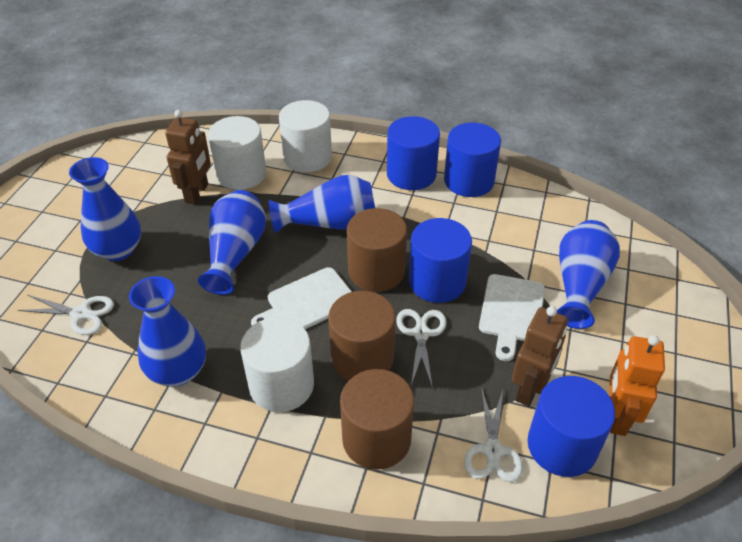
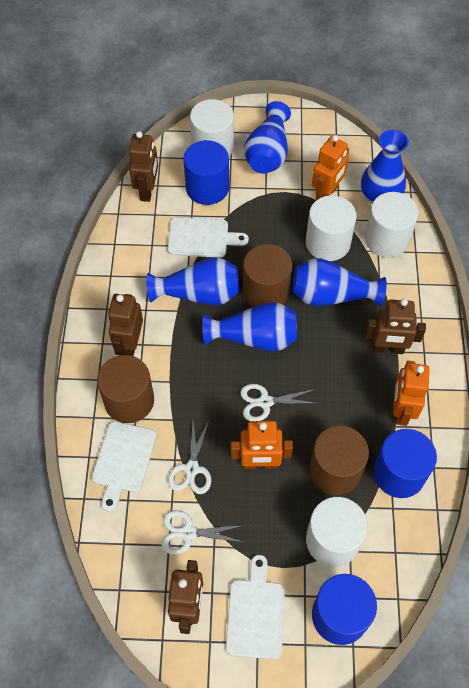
blue cylinder: [387,116,440,190] [409,218,472,303] [444,123,501,197] [527,376,615,477] = 4 -> [183,140,229,205] [312,574,377,645] [373,429,437,498] = 3
brown robot: [165,110,211,205] [512,306,568,407] = 2 -> [108,294,143,356] [129,131,158,202] [168,560,203,634] [365,299,426,354] = 4
orange robot: [610,335,665,436] = 1 -> [231,421,293,469] [312,135,349,200] [393,361,429,426] = 3
white cutting board: [251,267,352,329] [479,274,545,361] = 2 -> [92,421,157,512] [168,218,249,257] [226,555,285,659] = 3
white cylinder: [208,116,266,190] [240,317,314,412] [279,100,332,172] = 3 -> [190,99,234,156] [306,195,357,261] [306,497,368,567] [365,192,418,257] = 4

